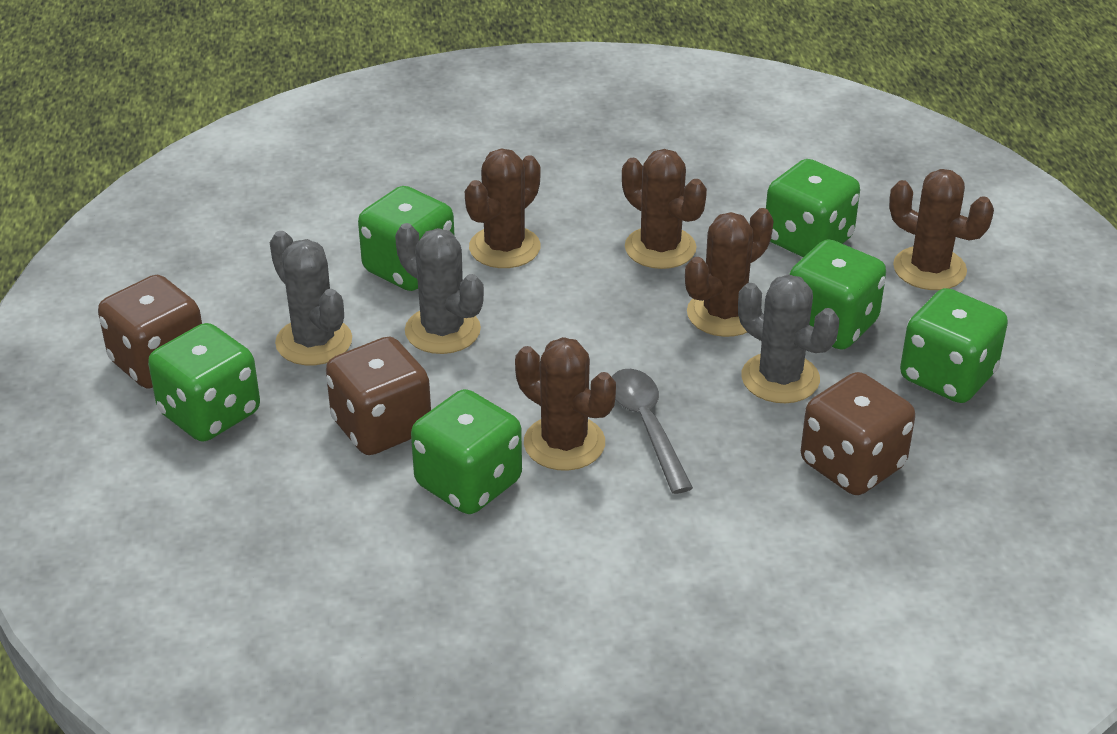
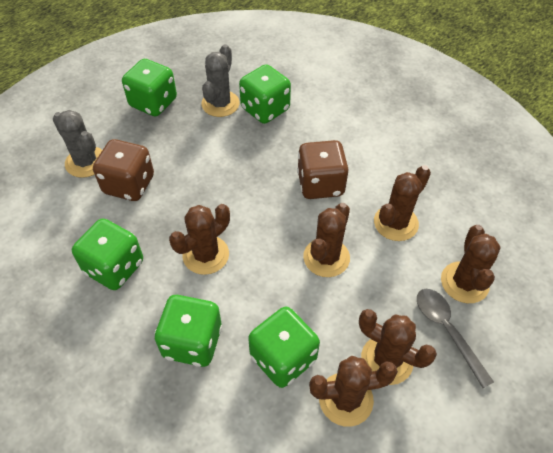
brown cactus: [465,149,541,268] [515,337,616,471] [622,149,707,269] [685,208,773,337] [889,169,994,290] = 5 -> [169,204,230,275] [303,203,350,277] [309,356,398,427] [359,309,437,385] [374,165,431,241] [441,225,501,303] = 6
brown dice: [98,275,202,389] [326,337,431,455] [801,372,915,495] = 3 -> [93,139,154,201] [297,140,349,199] = 2
green dice: [148,323,260,442] [358,186,455,291] [411,389,522,514] [766,159,860,257] [789,239,886,350] [900,288,1008,403] = 6 -> [72,218,143,290] [122,59,177,116] [154,295,222,367] [239,64,291,124] [248,307,320,388] = 5
grey cactus: [270,231,352,365] [395,223,484,354] [738,274,839,403] = 3 -> [53,110,102,178] [201,44,240,117] = 2

